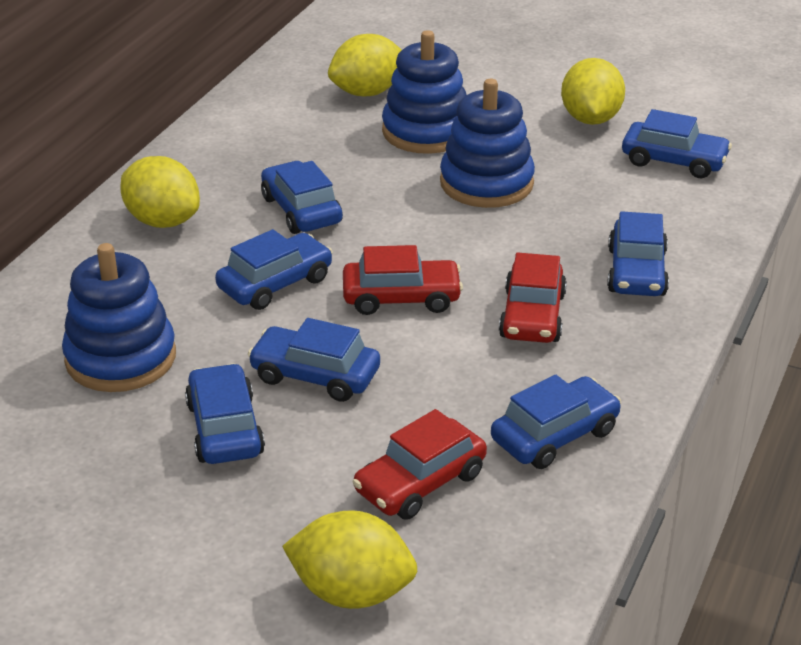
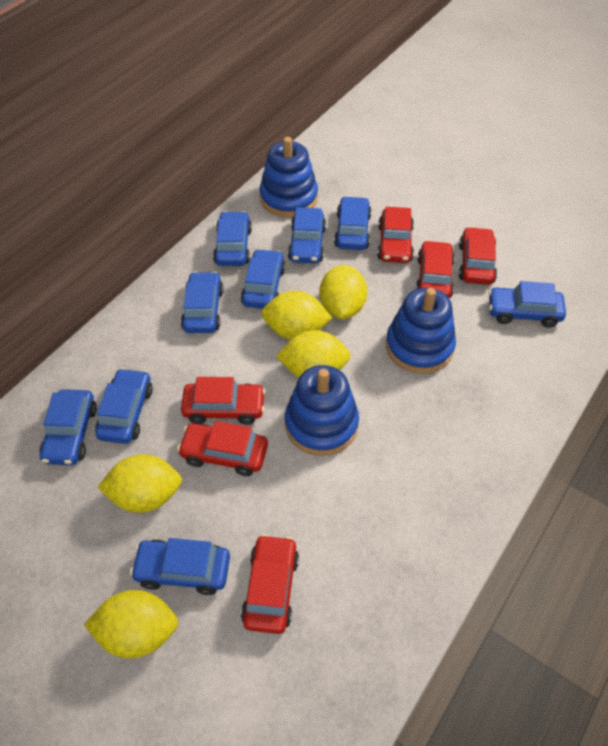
blue car: [185,363,265,464] [215,229,333,310] [248,318,380,402] [261,161,343,234] [491,375,621,469] [607,211,669,296] [622,109,732,178] = 7 -> [40,389,97,465] [95,368,153,444] [130,538,230,595] [181,271,224,333] [213,211,252,266] [241,249,286,309] [288,207,326,263] [334,196,372,250] [488,281,566,328] = 9
red car: [343,245,463,315] [353,409,487,520] [499,252,567,343] = 3 -> [177,421,268,476] [181,377,265,425] [241,534,299,634] [377,207,414,263] [415,240,455,298] [459,227,497,285] = 6
yellow lemon: [120,156,200,228] [282,510,417,609] [328,34,402,96] [561,58,625,125] = 4 -> [84,590,178,658] [97,454,182,513] [261,291,332,340] [276,330,351,377] [319,265,368,319] = 5

